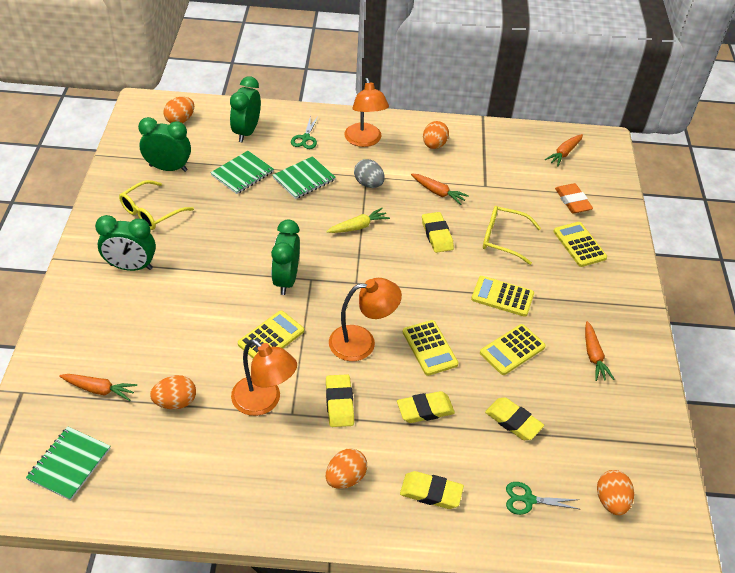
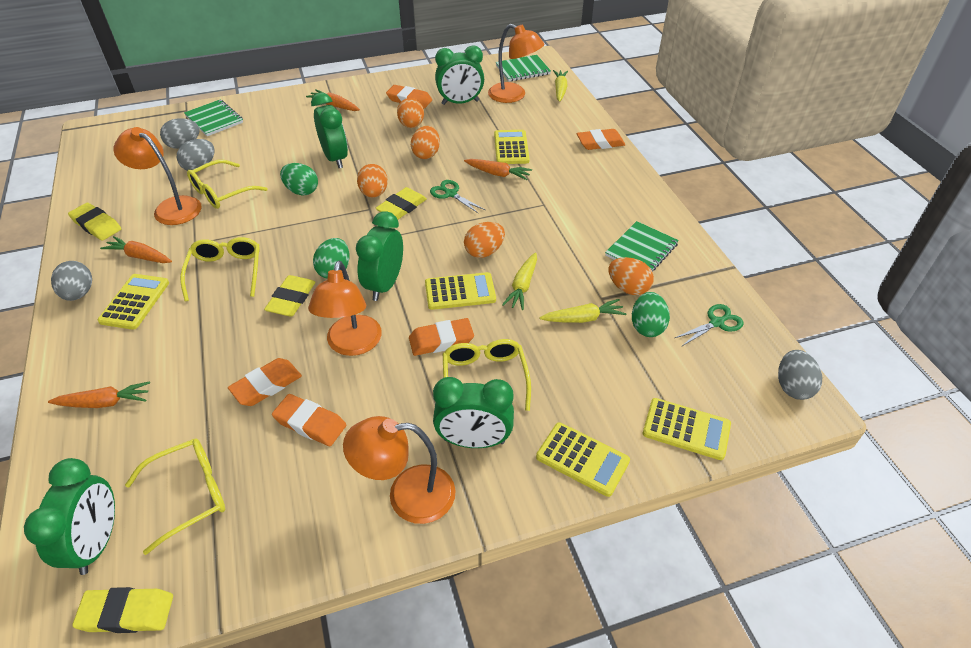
green clock: [95,215,156,271] [138,117,191,172] [230,76,261,142] [271,220,300,295] = 4 -> [24,458,115,575] [311,93,348,168] [356,211,403,301] [433,377,514,448] [435,46,484,105] = 5
green egg: none = 0 -> [280,163,318,196] [313,238,350,278] [632,292,670,337] = 3
grey egg: [354,159,385,188] = 1 -> [51,261,92,301] [160,118,200,149] [177,139,215,171] [778,350,822,400] = 4
orange eraser: [555,183,593,213] = 1 -> [228,358,302,406] [272,394,346,446] [386,85,432,108] [409,318,474,356] [577,129,625,150] = 5
orange lamp: [231,339,297,416] [329,278,402,361] [344,78,389,147] = 3 -> [113,127,202,225] [308,261,382,356] [343,416,456,524] [488,24,544,103] = 4
yellow carrot: [326,208,390,233] = 1 -> [502,252,537,310] [540,299,626,323] [553,70,568,102] = 3
yellow eraser: [326,374,354,427] [397,391,455,423] [400,471,464,509] [422,212,454,253] [485,397,544,440] = 5 -> [68,203,121,241] [72,587,173,633] [264,275,315,316] [376,187,427,220] = 4
yellow glasses: [119,180,194,230] [483,206,541,265] = 2 -> [125,439,225,555] [180,237,260,301] [187,160,268,209] [443,339,531,411] = 4

